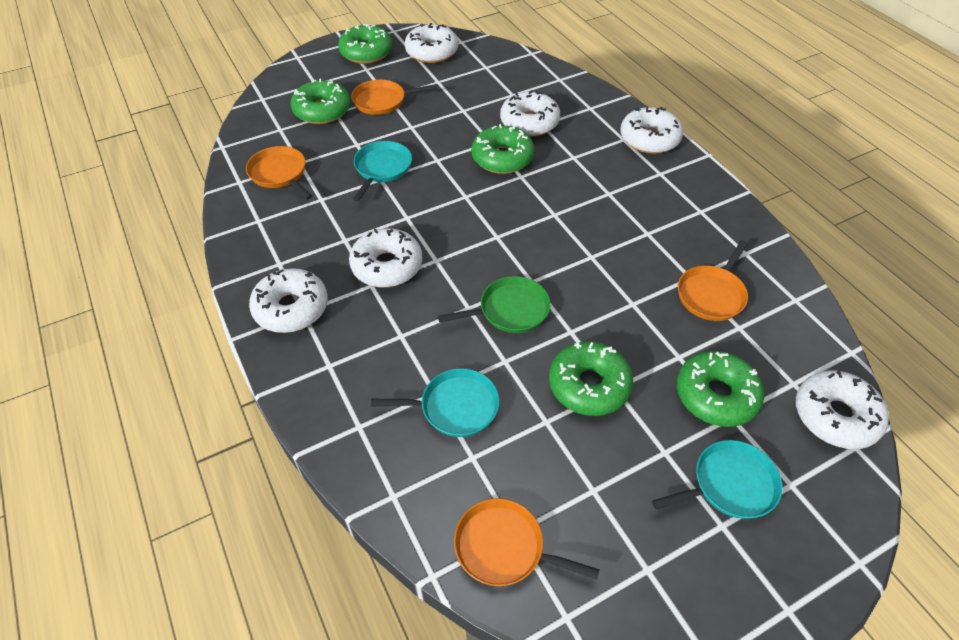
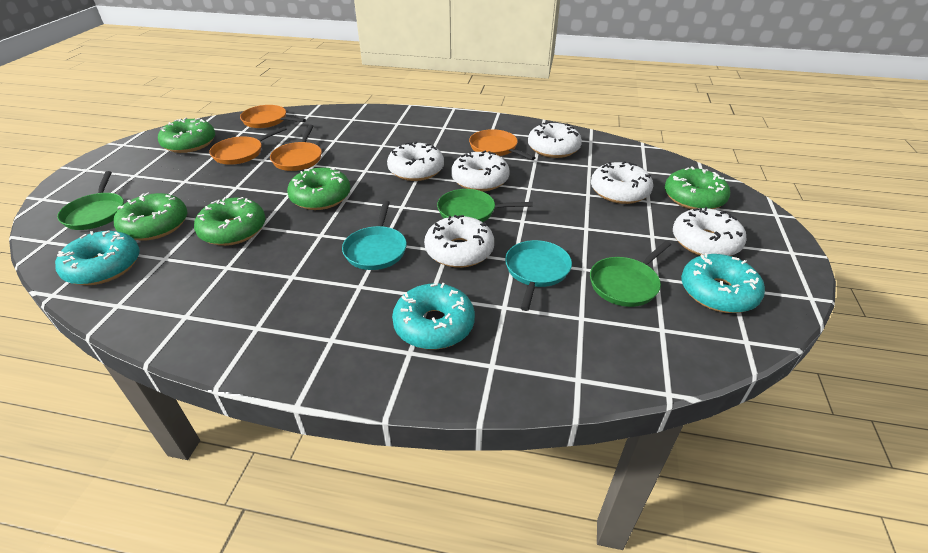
green pan: [438,276,551,333] = 1 -> [57,171,124,230] [437,189,533,222] [590,241,671,307] = 3
turquoise donut: none = 0 -> [55,230,140,285] [392,283,475,350] [681,253,765,313] = 3
turquoise pan: [353,141,412,201] [371,368,500,437] [652,440,783,519] = 3 -> [342,201,407,270] [505,240,572,311] = 2

